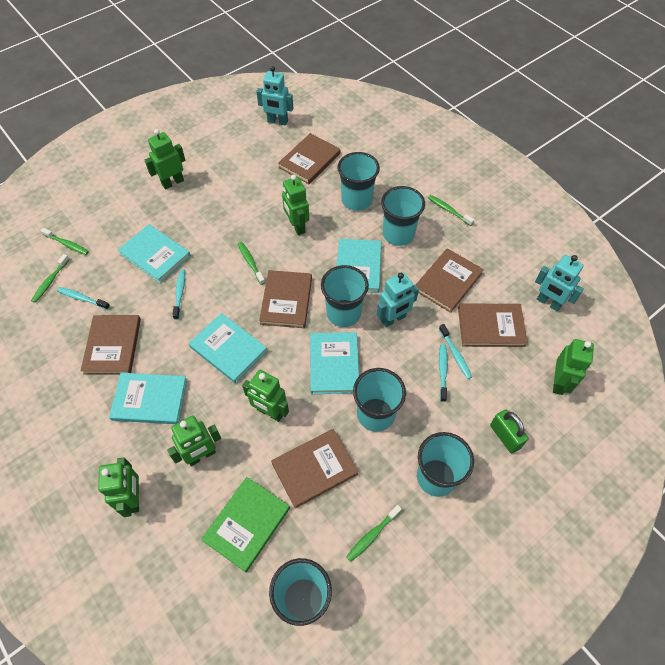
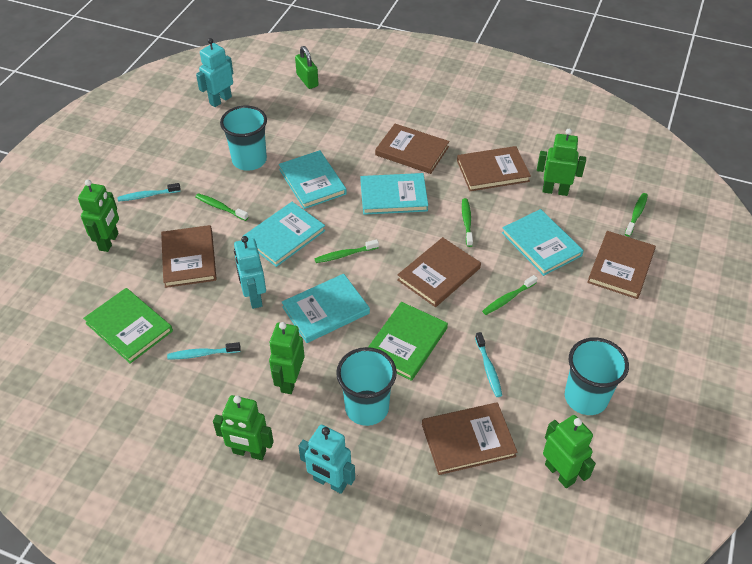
green book: [201,477,290,572] = 1 -> [83,288,173,364] [368,302,448,381] = 2
green robot: [98,457,139,517] [145,129,185,189] [167,416,221,466] [242,370,289,422] [282,175,309,235] [553,339,594,395] = 6 -> [78,180,119,252] [213,395,274,460] [269,322,305,394] [537,129,586,196] [543,415,596,488] = 5
turquoise cup: [269,558,332,626] [321,265,369,327] [337,152,380,211] [353,368,406,432] [381,186,425,246] [417,432,474,497] = 6 -> [220,106,267,171] [336,347,397,426] [565,337,629,415] = 3
turquoise toothbrush: [57,287,110,310] [172,269,185,320] [439,324,472,379] [439,344,448,402] = 4 -> [117,183,181,201] [167,342,241,360] [475,332,502,397] = 3

